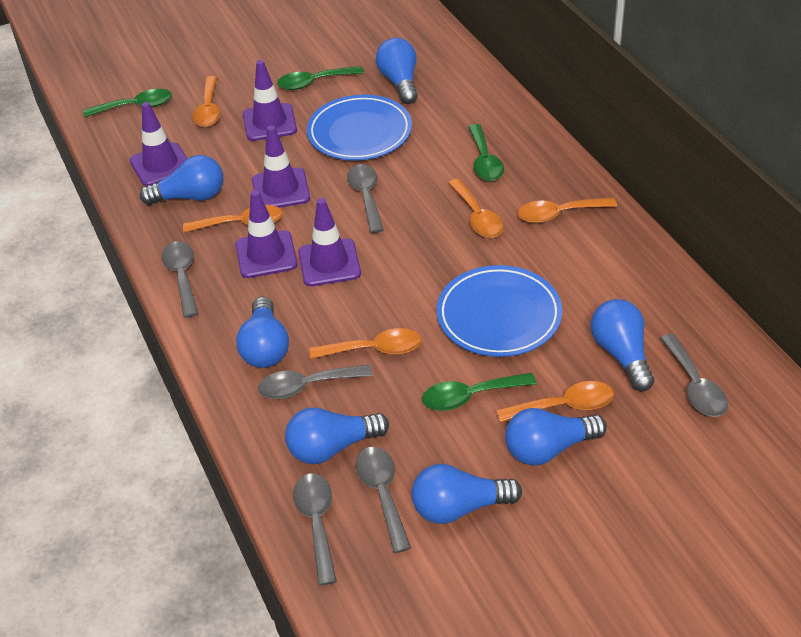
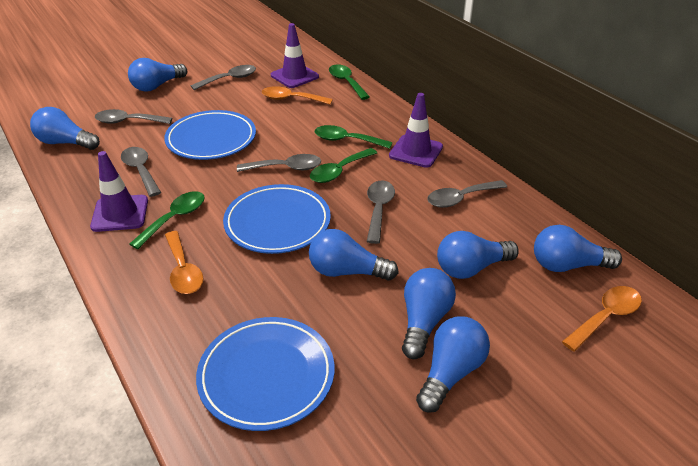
blue plate: [307,95,412,160] [437,265,562,357] = 2 -> [164,110,256,160] [196,317,334,431] [223,184,331,254] = 3
orange spoon: [183,205,283,233] [193,76,221,127] [309,328,421,359] [448,179,504,238] [496,381,614,423] [517,197,617,223] = 6 -> [165,231,204,294] [262,86,333,105] [562,286,642,351] = 3
purple traffic cone: [129,102,188,186] [235,190,298,278] [243,60,297,141] [252,126,310,208] [298,198,361,286] = 5 -> [90,151,148,232] [271,23,319,88] [389,93,443,168] = 3

